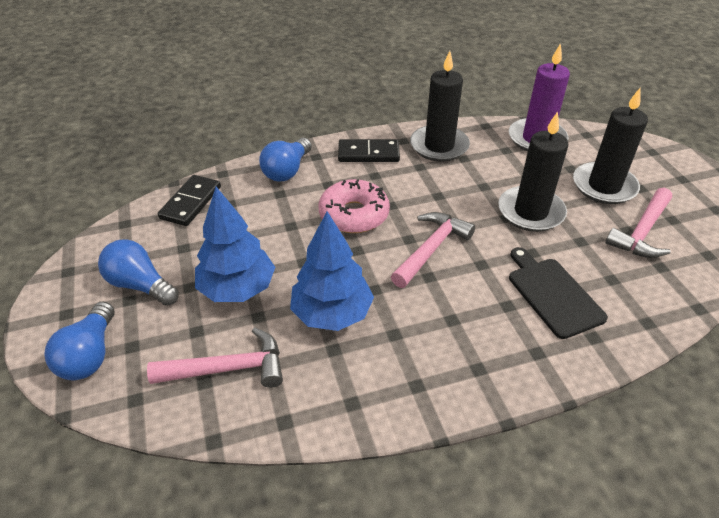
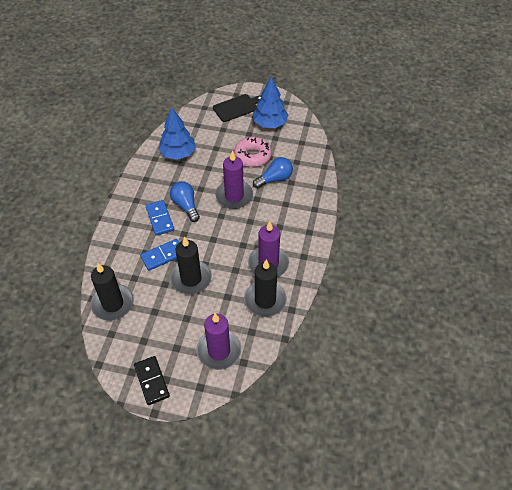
black domino: [158,175,221,226] [338,139,400,162] = 2 -> [134,356,170,405] = 1
blue domino: none = 0 -> [140,239,179,271] [146,200,174,236] = 2
blue light bulb: [44,302,115,380] [98,239,179,306] [259,138,312,182] = 3 -> [170,181,200,222] [253,157,293,189] = 2
pink hammer: [147,327,283,388] [391,212,475,288] [605,188,672,258] = 3 -> none = 0
purple candle: [509,43,570,151] = 1 -> [196,313,242,370] [215,151,253,209] [248,221,289,277] = 3

